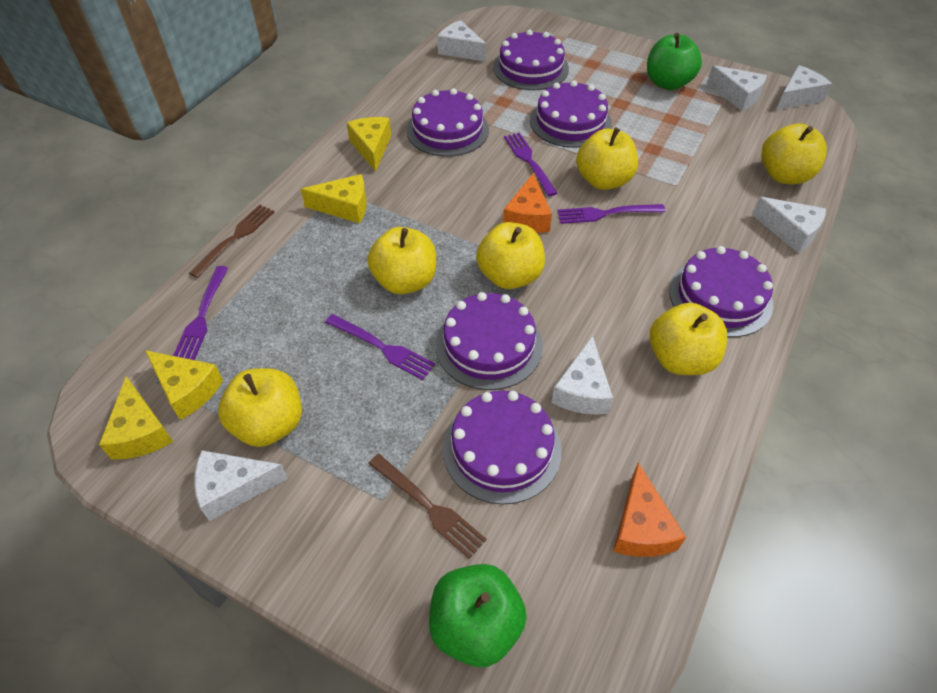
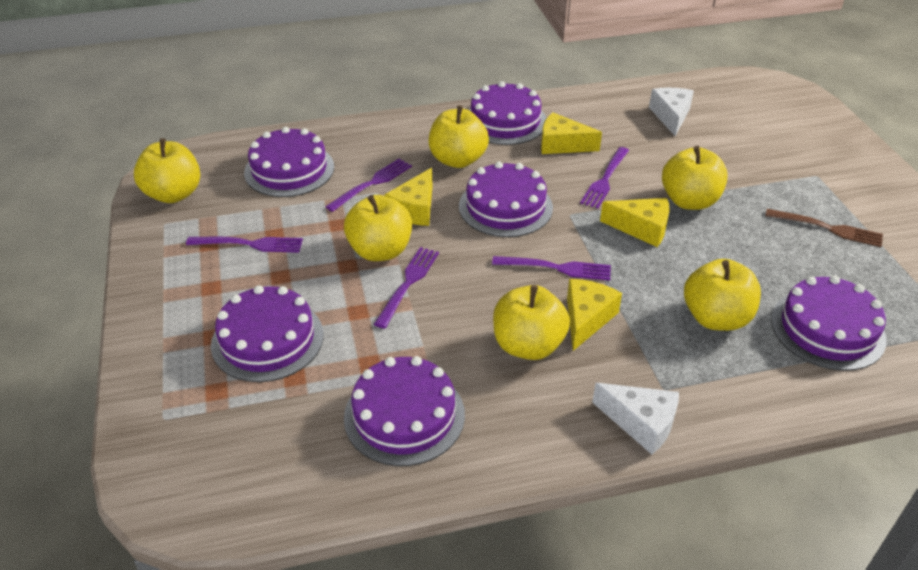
brown fork: [189,204,274,278] [368,454,487,559] = 2 -> [765,209,883,247] = 1
green apple: [429,564,527,667] [647,33,702,90] = 2 -> none = 0
orange cheese: [503,173,552,233] [613,463,686,557] = 2 -> none = 0
purple fork: [173,266,228,360] [325,314,435,380] [504,132,557,196] [557,204,665,224] = 4 -> [186,237,303,253] [325,159,412,212] [374,247,439,329] [492,256,611,280] [580,147,629,209] = 5
white cheese: [194,450,288,521] [437,20,487,62] [551,336,613,415] [707,65,767,111] [752,197,826,253] [776,65,832,110] = 6 -> [592,383,679,454] [649,88,694,136] = 2

